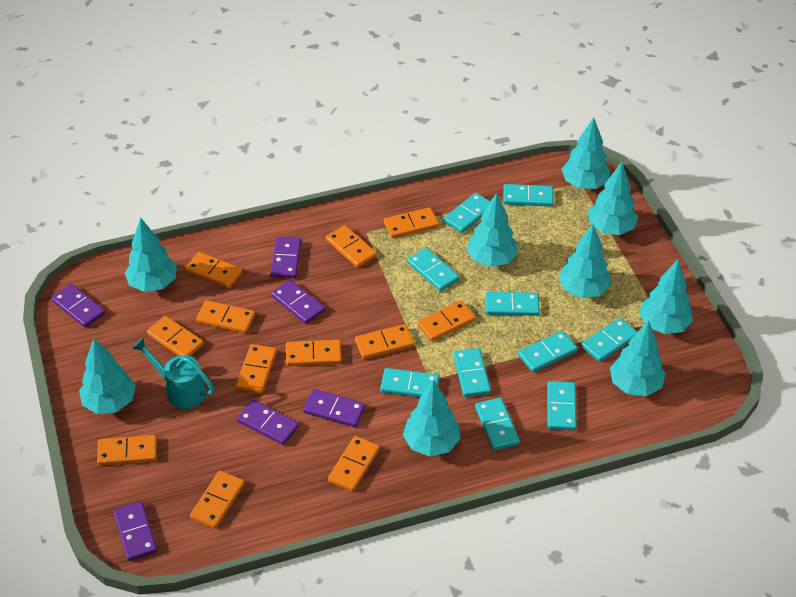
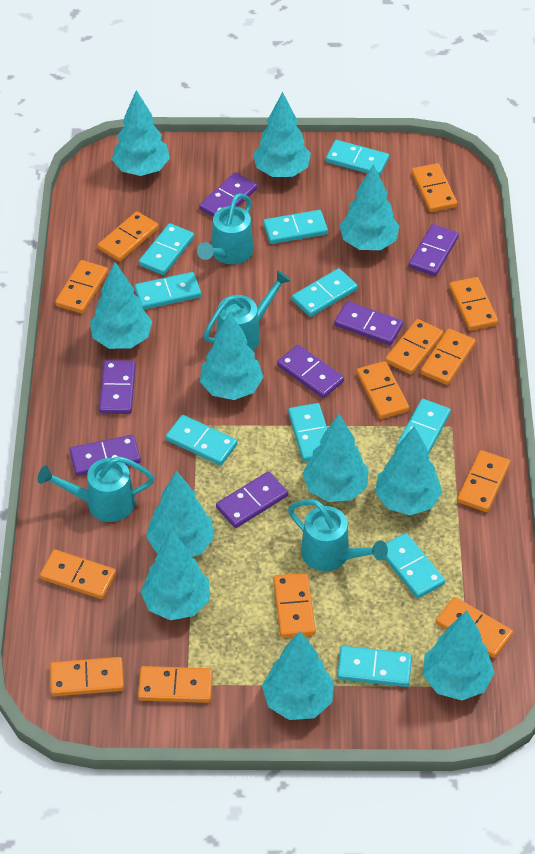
orange domino: [97,435,157,466] [147,316,204,356] [185,252,243,288] [190,471,245,529] [196,300,255,333] [236,344,277,393] [286,340,341,366] [326,225,377,268] [328,436,380,492] [355,324,414,359] [384,207,439,238] [417,301,476,341] = 12 -> [40,549,116,599] [50,657,124,696] [55,260,108,314] [98,211,159,262] [138,666,213,703] [273,573,316,638] [357,361,409,419] [385,319,443,375] [411,163,457,212] [420,329,476,385] [436,597,513,658] [449,277,498,331] [457,450,510,512] = 13
purple domino: [51,284,105,328] [113,501,158,561] [237,400,299,445] [270,237,302,278] [271,280,325,324] [303,389,365,427] = 6 -> [70,435,141,476] [99,360,136,414] [199,172,257,217] [216,471,288,528] [277,345,344,398] [334,301,403,345] [409,224,459,276] = 7
turquoise tree: [79,338,136,414] [125,217,177,292] [403,379,460,457] [467,193,518,267] [558,224,611,298] [562,117,610,189] [588,162,638,235] [610,320,666,396] [639,260,693,334] = 9 -> [90,262,152,349] [112,90,170,176] [141,531,210,620] [146,471,214,557] [200,312,263,400] [253,92,311,177] [262,631,334,720] [302,414,369,502] [340,164,399,250] [375,426,442,515] [423,611,495,700] = 11
turquoise watering can: [132,337,215,409] = 1 -> [37,456,154,522] [197,193,254,265] [204,270,291,351] [288,499,388,571] = 4

